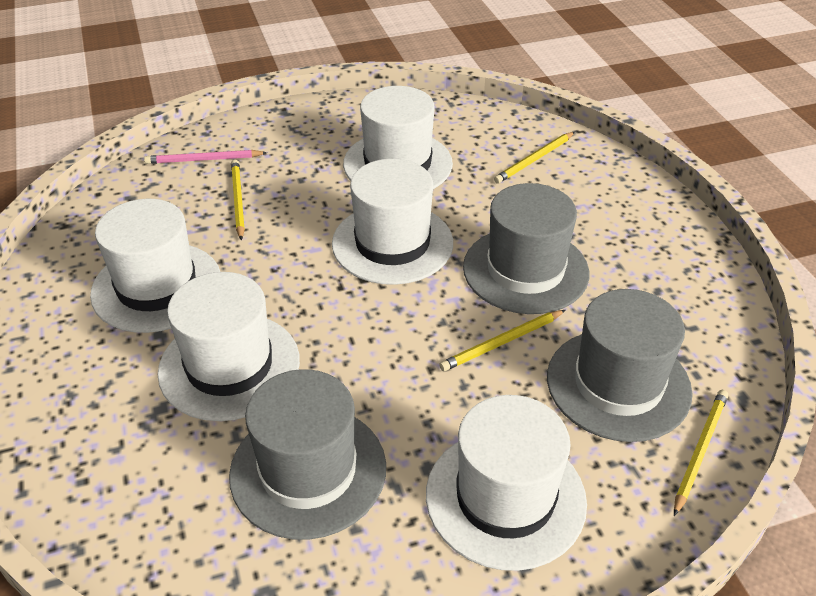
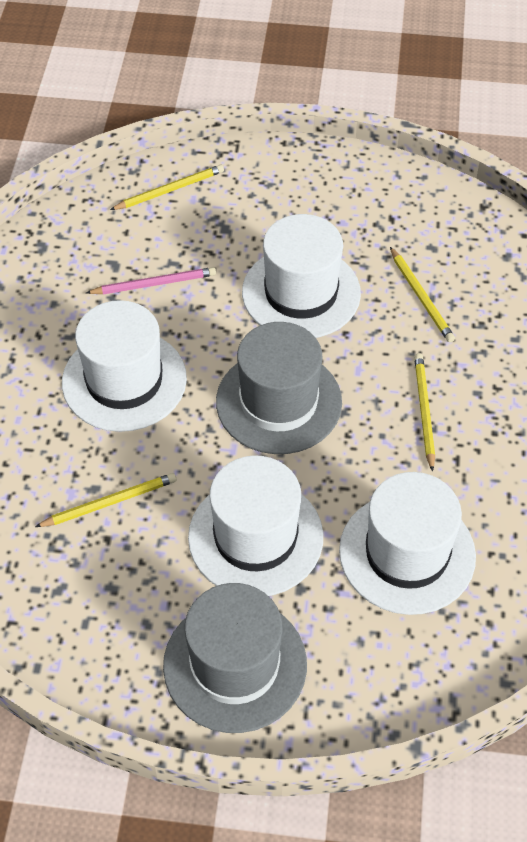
grey hat: [229,369,386,540] [463,183,589,314] [547,289,693,442] = 3 -> [163,583,307,733] [216,322,342,454] = 2
white hat: [90,199,220,333] [158,272,300,421] [332,159,453,285] [343,86,453,189] [426,395,587,571] = 5 -> [62,300,187,432] [188,455,323,596] [242,214,361,338] [339,472,476,615] = 4

